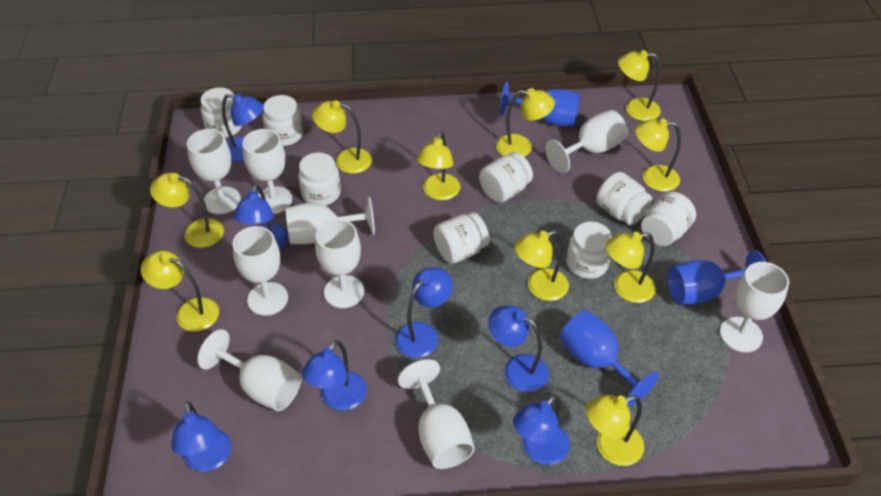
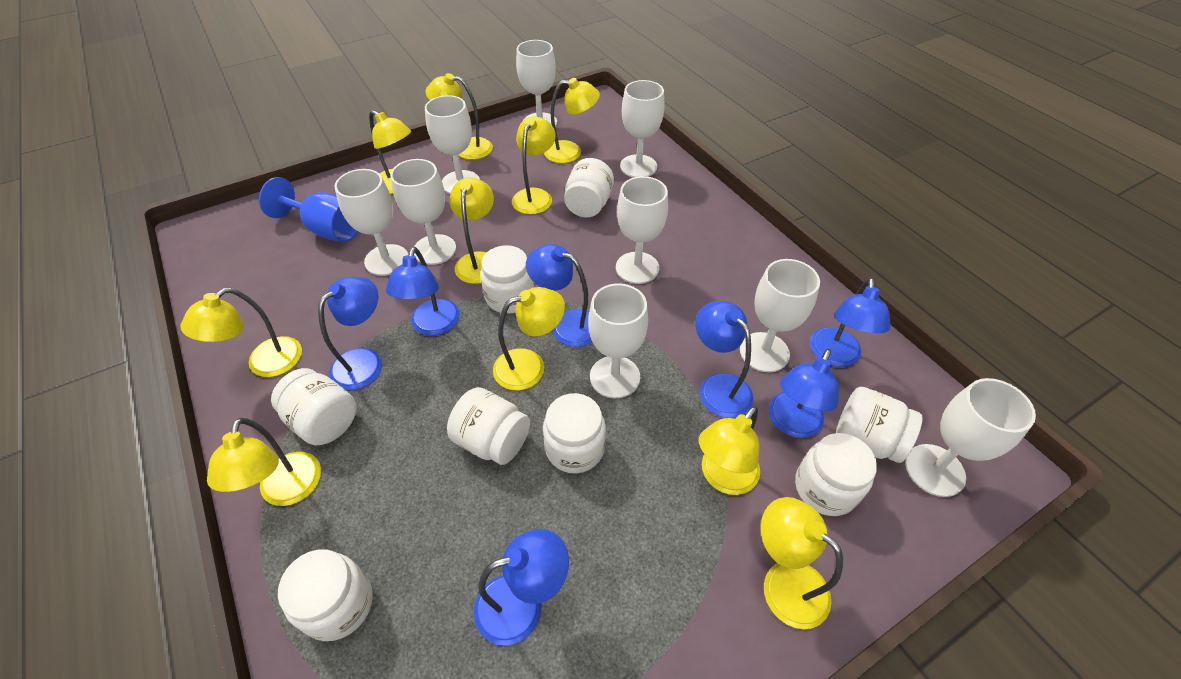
blue goblet: [500,82,580,126] [559,310,659,407] [667,251,766,305] = 3 -> [259,177,358,242] = 1

